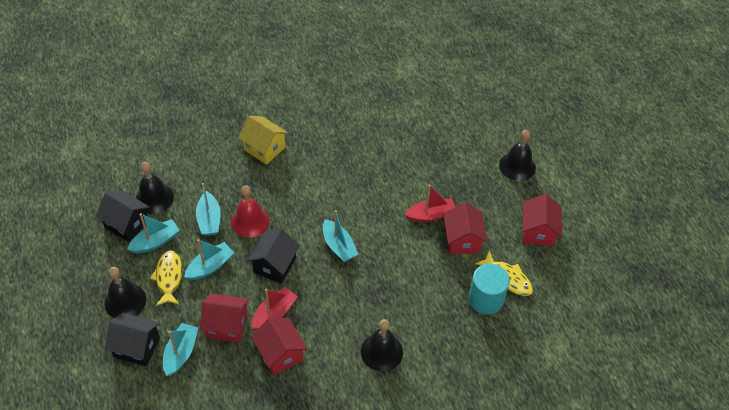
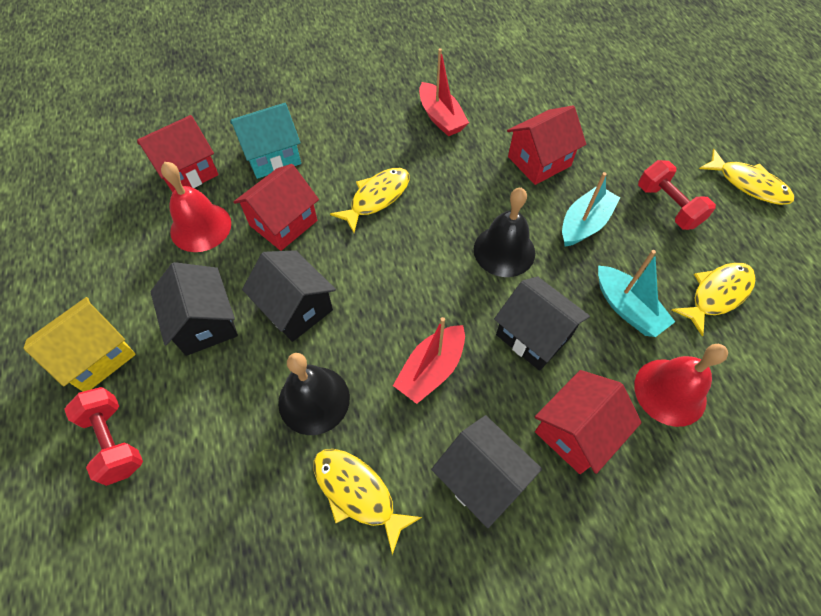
black bell: [104,267,146,318] [136,162,174,214] [361,319,403,371] [499,130,536,181] = 4 -> [278,353,350,435] [474,188,535,277] = 2
black house: [96,190,150,242] [105,313,160,366] [247,228,300,284] = 3 -> [150,262,238,356] [242,250,336,342] [431,415,542,528] [494,276,590,371] = 4
red bell: [231,185,270,238] = 1 -> [161,162,231,252] [634,344,728,427] = 2
red dumbbell: none = 0 -> [64,387,143,486] [638,160,716,230] = 2
turquoise boat: [127,213,180,254] [163,323,198,376] [184,239,234,280] [196,183,221,236] [323,210,359,262] = 5 -> [562,172,620,247] [598,250,675,337] = 2
turquoise cylinder: [468,264,510,315] = 1 -> none = 0
turquoise house: none = 0 -> [230,103,301,179] = 1
yellow fish: [150,250,182,306] [475,250,533,296] = 2 -> [313,449,422,555] [330,168,410,233] [672,262,756,336] [699,149,794,205] = 4

